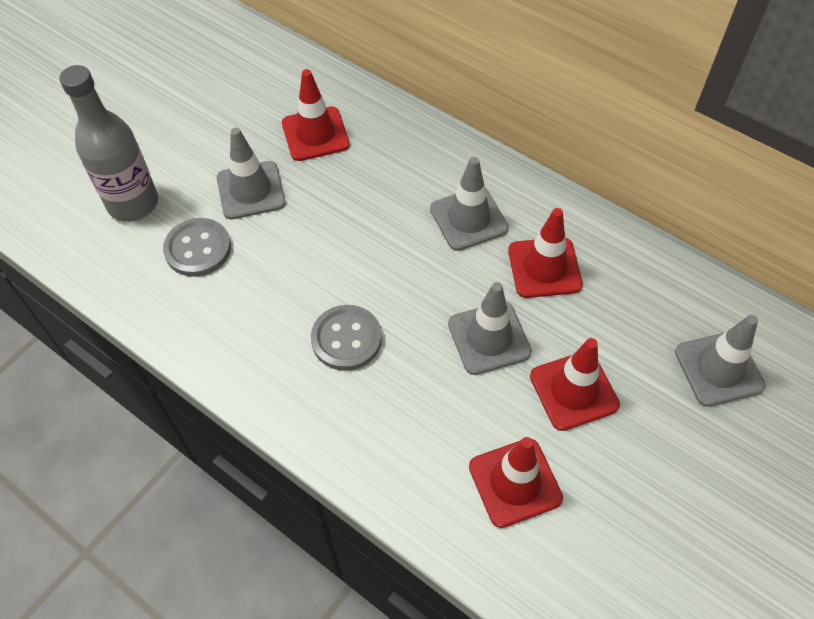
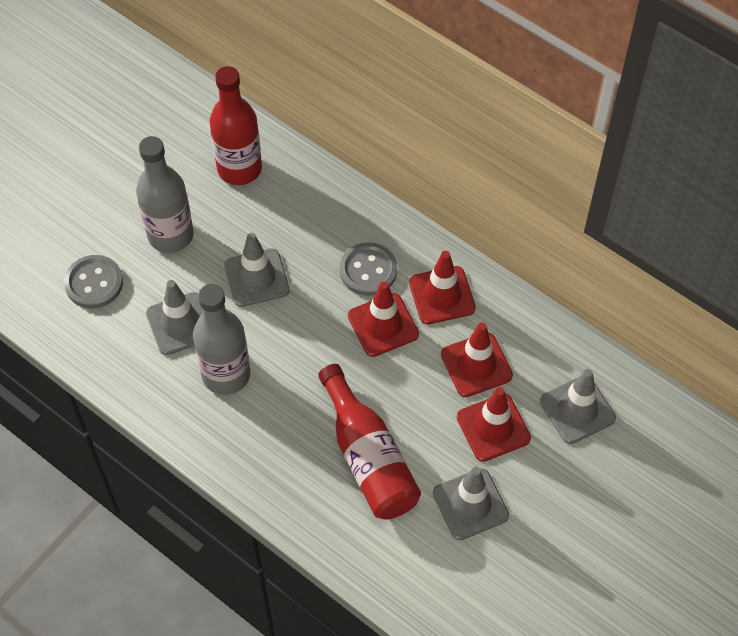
grey bottle: [59,65,158,222] = 1 -> [136,136,194,253] [193,284,250,395] = 2
red bottle: none = 0 -> [210,66,262,185] [318,364,421,520] = 2

